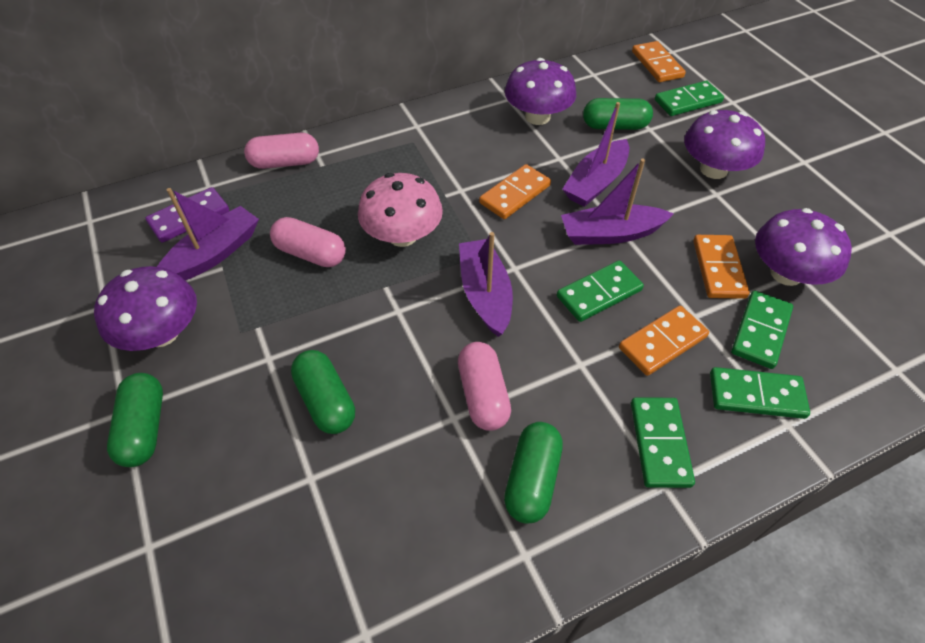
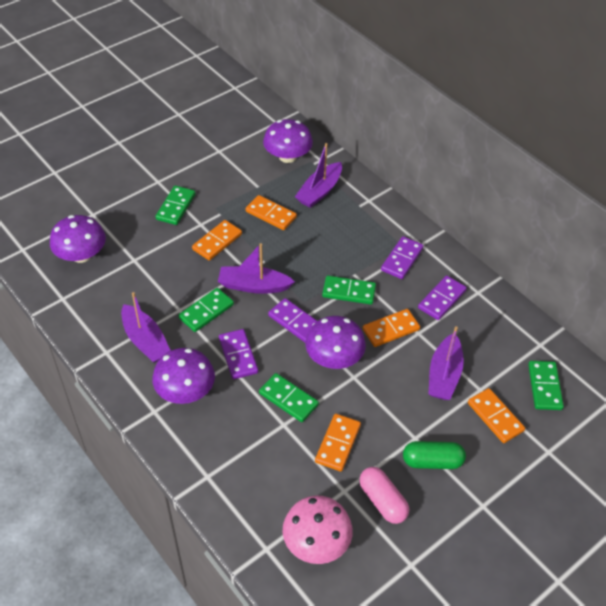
green capsule: [107,373,163,467] [291,350,355,434] [504,422,563,524] [583,98,653,130] = 4 -> [403,441,466,469] = 1
orange domino: [479,164,551,219] [619,306,709,376] [632,41,686,82] [693,235,750,299] = 4 -> [192,220,242,261] [246,195,297,230] [315,414,361,471] [363,309,420,347] [468,388,525,443] = 5
pink capsule: [244,133,319,169] [270,217,346,267] [458,342,511,431] = 3 -> [359,467,409,524] = 1
purple domino: [145,187,229,243] = 1 -> [219,329,258,379] [268,298,317,343] [381,236,424,279] [418,276,467,320] = 4

